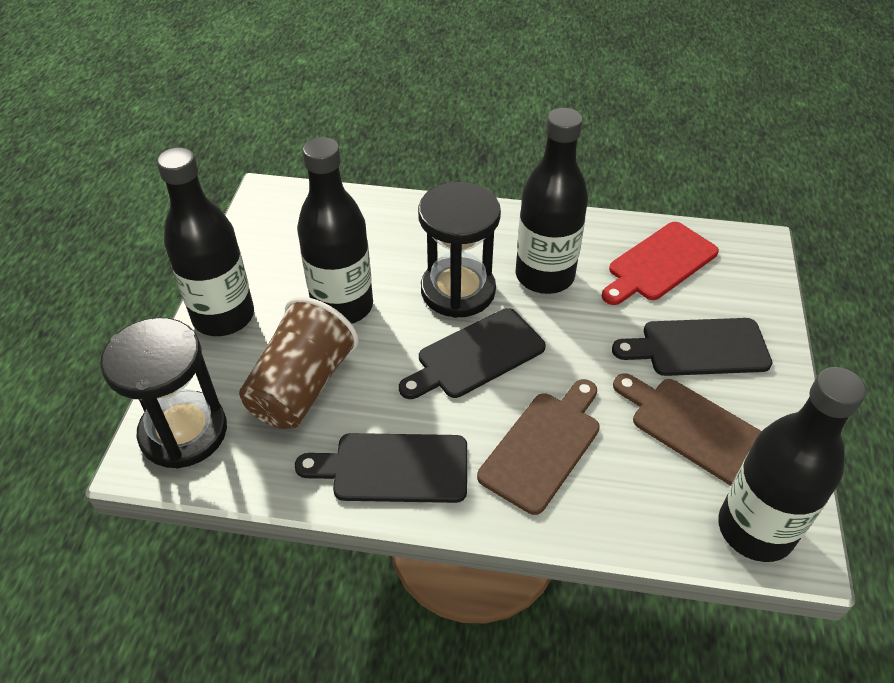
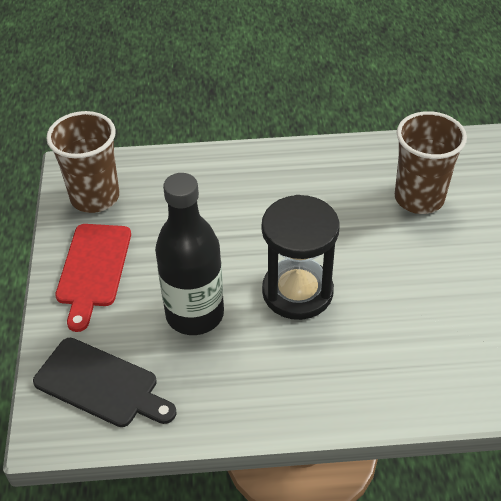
black bottle: [157,147,254,336] [297,137,373,324] [516,108,588,294] [718,367,867,562] = 4 -> [155,173,224,335] = 1
black cutting board: [295,433,467,503] [399,308,546,399] [612,318,772,376] = 3 -> [33,338,177,427] = 1
black hourglass: [100,317,227,468] [418,182,501,318] = 2 -> [262,195,340,320] = 1
brown cup: [239,297,359,429] = 1 -> [46,111,119,213] [395,111,467,214] = 2
brown cutting board: [477,379,600,515] [613,373,761,486] = 2 -> none = 0

